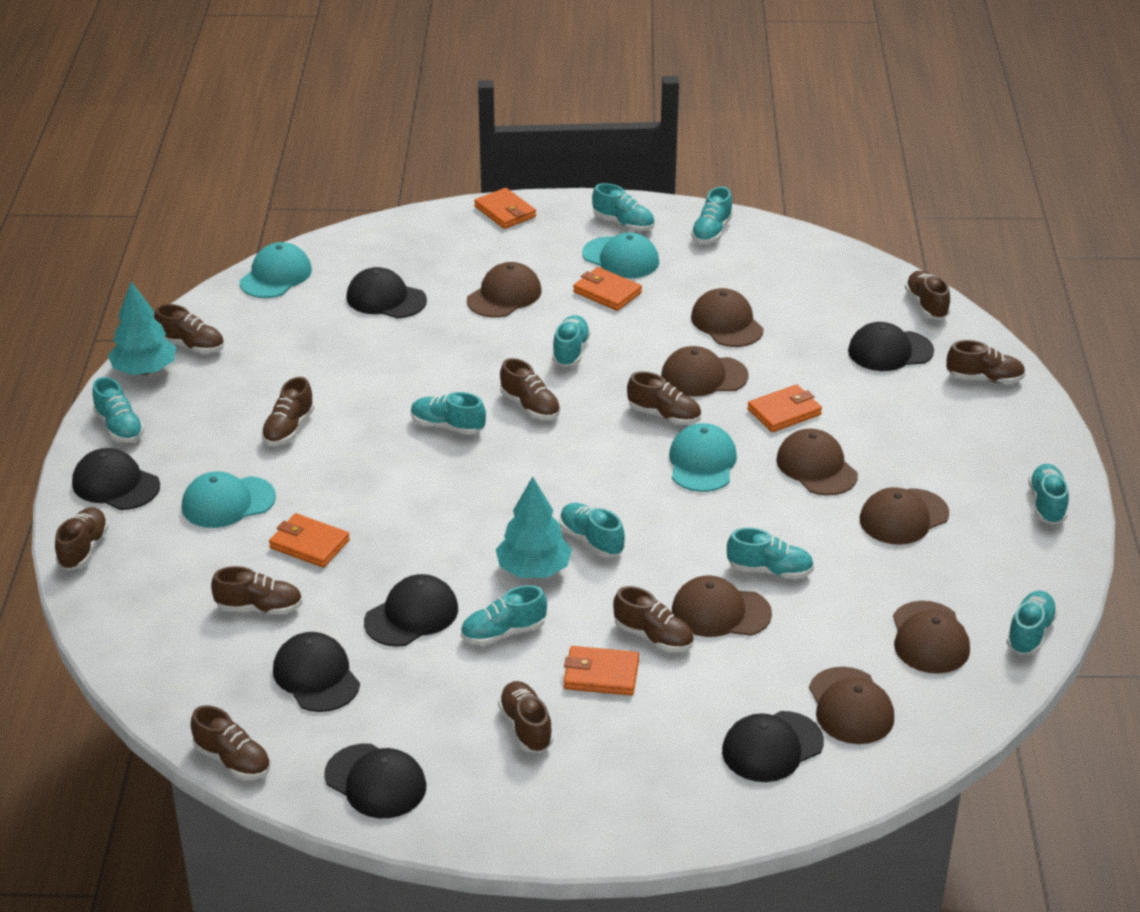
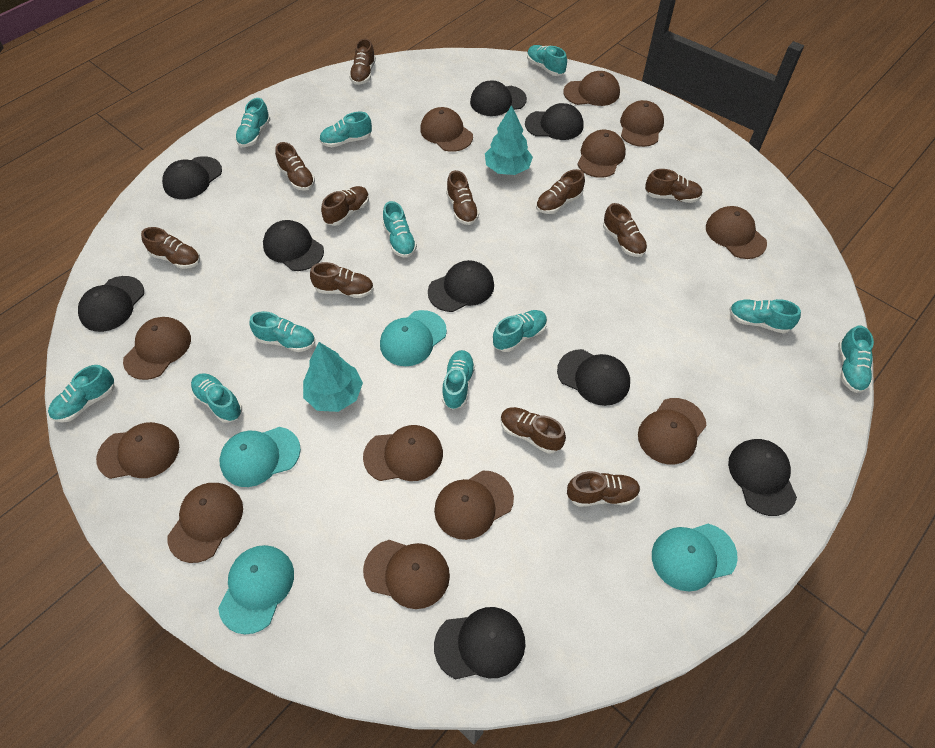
black cap: [72,448,160,510] [273,632,360,712] [324,744,426,818] [346,267,427,318] [364,574,458,647] [722,711,824,782] [848,322,934,371] = 7 -> [78,276,144,332] [162,156,222,199] [263,220,324,271] [428,260,494,312] [434,607,526,679] [470,80,527,116] [525,103,584,140] [557,349,630,406] [728,439,797,516] = 9
brown cap: [467,262,542,318] [661,346,748,397] [672,576,772,637] [691,288,764,347] [776,429,858,496] [809,667,894,744] [860,487,949,545] [893,601,970,674] = 8 -> [96,422,179,479] [123,317,191,380] [167,483,243,563] [363,425,443,481] [363,540,450,609] [420,107,473,152] [434,470,514,540] [563,71,620,106] [577,130,626,178] [620,100,664,147] [638,398,707,465] [706,206,767,259] = 12
orange wallet: [269,513,350,568] [474,188,536,229] [564,646,639,696] [573,267,642,311] [747,384,822,432] = 5 -> none = 0
turquoise shoe: [92,377,145,443] [411,392,486,435] [461,585,547,645] [552,315,591,367] [559,503,625,557] [592,183,655,231] [691,186,733,244] [727,527,814,579] [1006,591,1058,655] [1028,464,1069,525] = 10 -> [48,365,115,423] [191,373,242,423] [235,98,271,147] [249,311,315,352] [319,112,372,147] [383,201,417,258] [442,350,475,410] [493,310,547,352] [527,45,567,76] [729,299,801,334] [838,325,874,393] = 11

